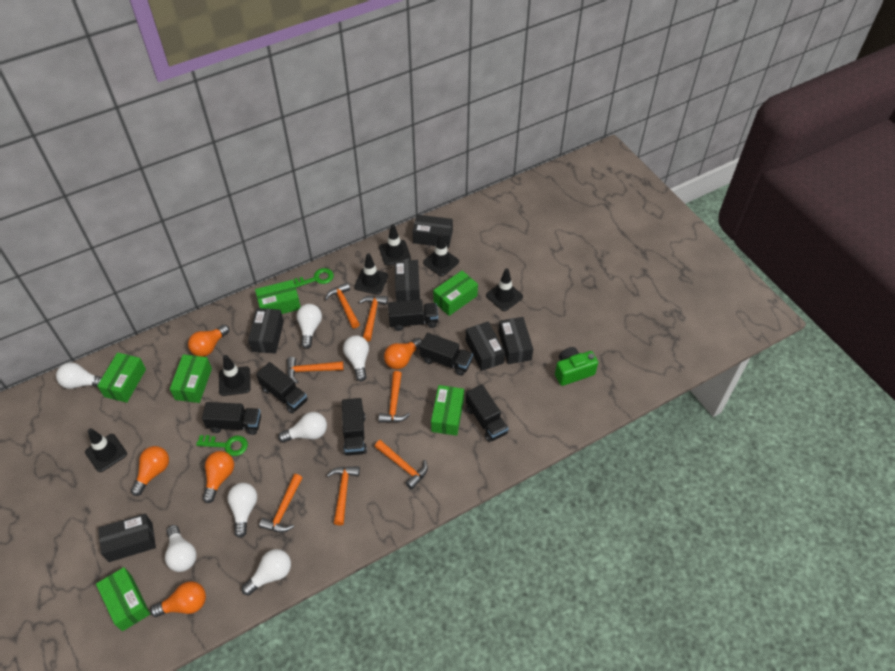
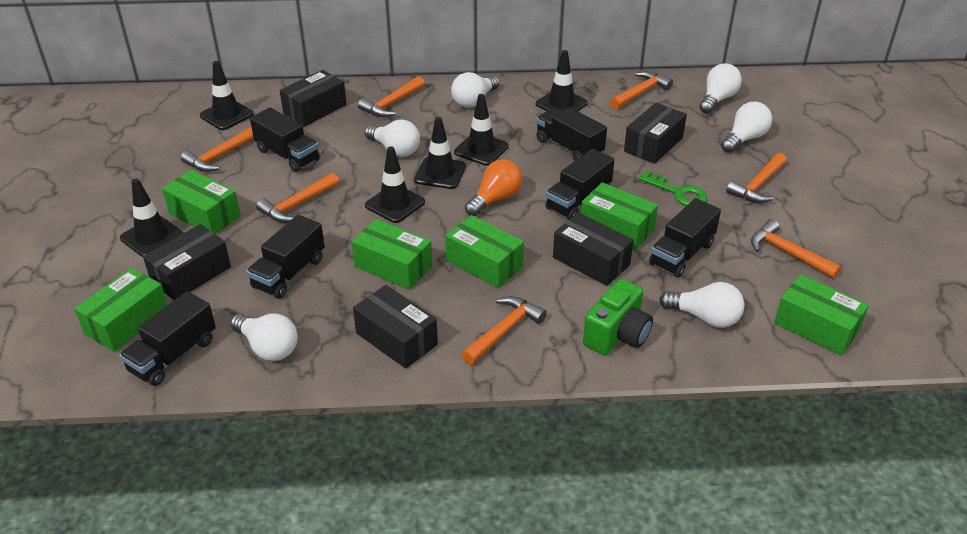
black box: [98,514,156,562] [248,308,284,354] [395,260,420,302] [413,215,453,248] [466,322,505,371] [498,317,533,364] = 6 -> [143,224,231,300] [280,70,347,127] [353,285,438,369] [553,213,633,286] [624,102,687,164] = 5
green key: [196,435,248,456] [294,268,334,288] = 2 -> [639,170,707,206] = 1
orange light bulb: [131,446,169,496] [150,581,206,617] [188,325,229,357] [203,451,234,503] [384,338,422,369] = 5 -> [465,159,523,216] = 1
white light bulb: [56,362,102,389] [165,525,197,572] [227,483,257,538] [242,549,291,595] [278,412,327,443] [296,304,322,349] [343,336,369,382] = 7 -> [230,314,298,361] [365,119,420,157] [451,72,499,108] [659,282,744,328] [699,63,742,114] [721,102,772,153] = 6

